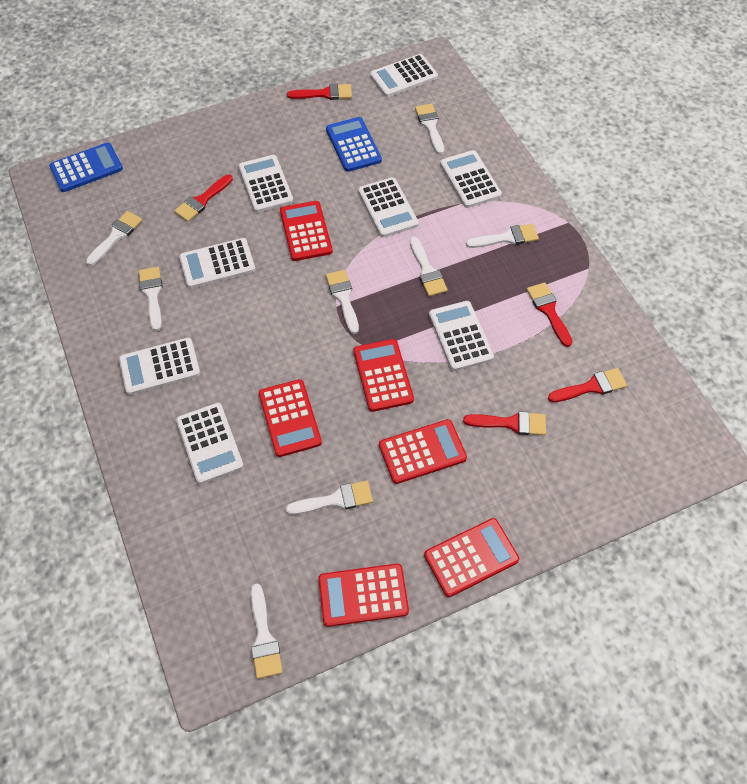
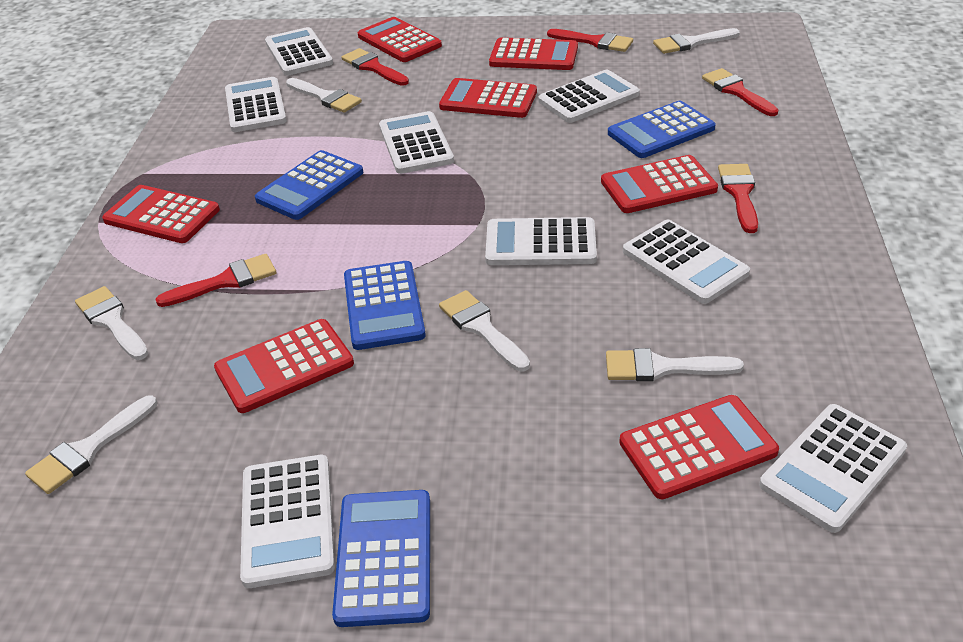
blue calculator: [49,143,123,192] [326,117,382,172] = 2 -> [255,150,363,220] [332,490,430,627] [344,261,426,350] [608,101,716,158] = 4
red calculator: [259,379,322,457] [280,201,333,261] [318,564,409,627] [353,339,414,412] [379,419,467,484] [424,518,519,597] = 6 -> [102,185,220,243] [214,319,354,413] [358,17,442,62] [439,78,537,118] [489,37,578,70] [601,155,718,213] [619,395,779,499] = 7
white brush: [86,211,142,266] [139,267,163,331] [250,584,283,679] [286,481,373,515] [326,270,359,334] [410,237,448,296] [415,104,444,154] [466,224,539,248] = 8 -> [25,395,157,494] [75,286,148,360] [286,78,362,113] [439,290,530,371] [606,348,744,381] [653,28,740,54] = 6

